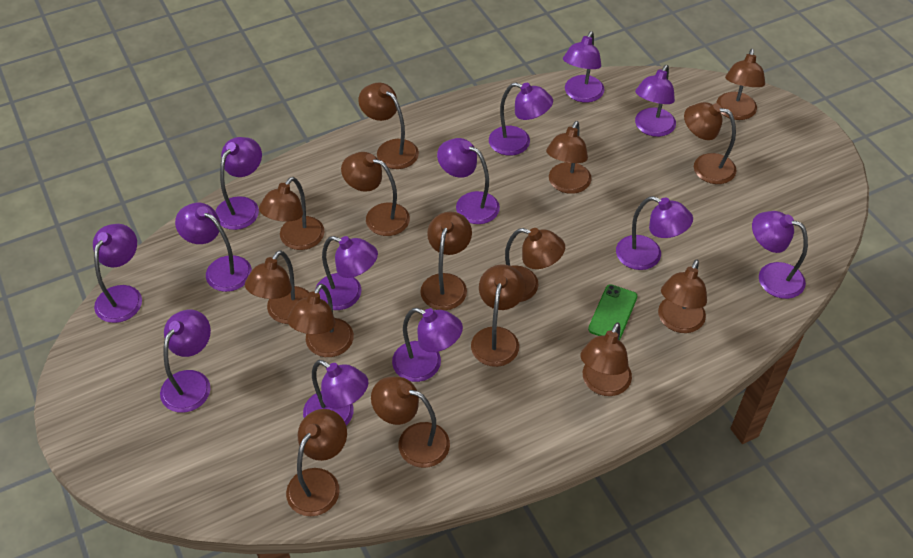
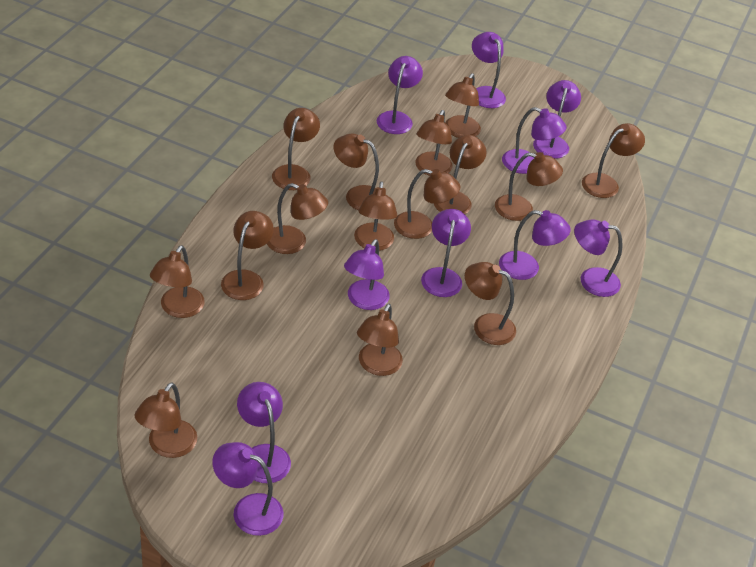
green phone: [588,284,637,340] = 1 -> none = 0
purple lamp: [93,224,142,323] [160,310,211,413] [175,203,252,292] [215,137,262,230] [303,360,369,425] [315,236,378,310] [392,308,463,382] [437,138,500,224] [489,82,553,156] [563,31,605,102] [616,196,693,270] [635,65,676,137] [752,211,808,299] = 13 -> [212,442,284,536] [237,382,291,483] [344,239,390,310] [377,56,423,134] [421,209,471,297] [472,32,506,108] [499,210,571,280] [502,107,567,174] [533,80,581,159] [574,219,622,297] = 10

